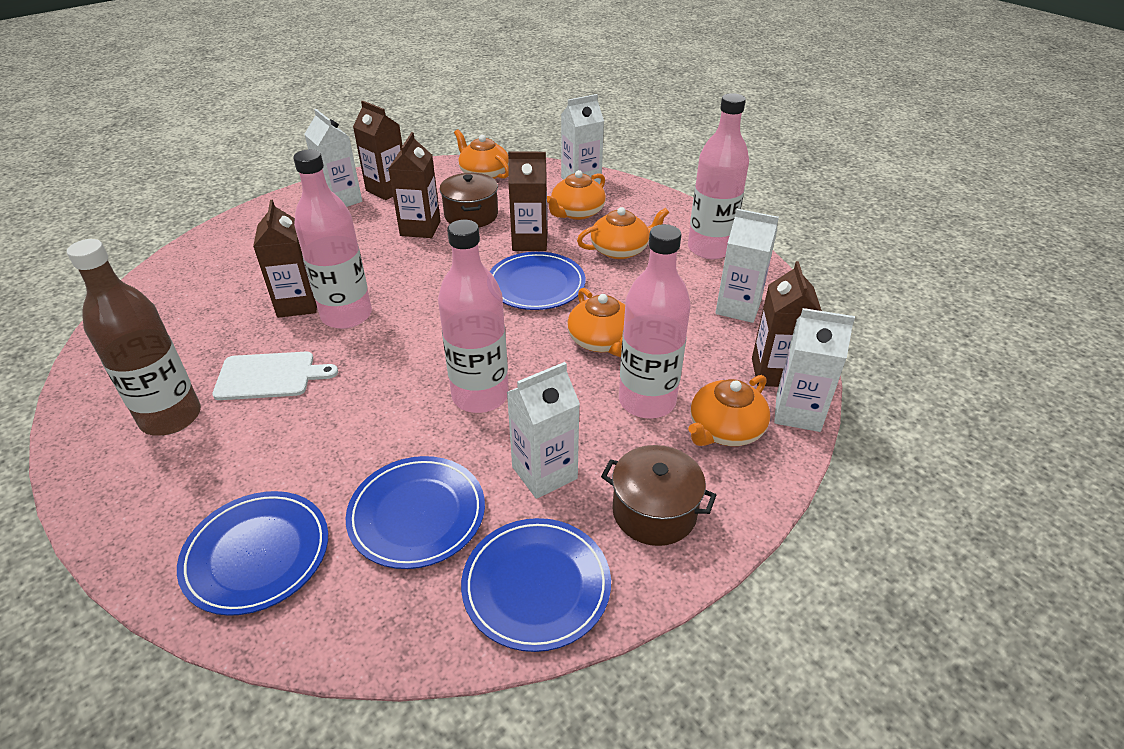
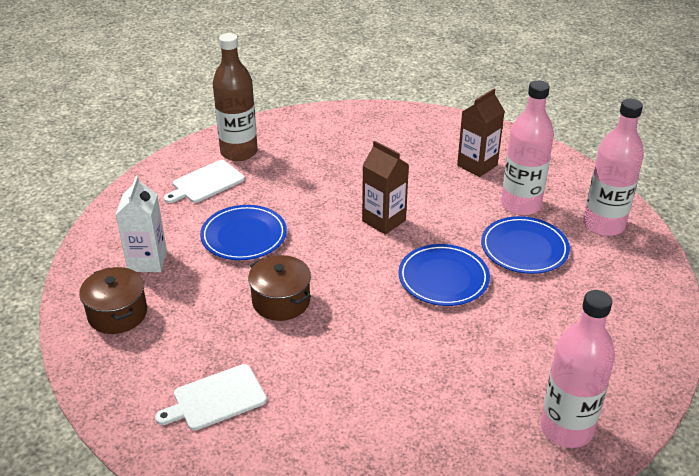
blue plate: [177,491,328,616] [345,456,485,569] [461,518,611,652] [490,252,586,310] = 4 -> [200,205,287,260] [398,244,490,306] [481,216,570,274] = 3
brown carton: [253,200,317,318] [353,101,402,200] [389,132,441,238] [508,152,547,251] [752,261,822,387] = 5 -> [362,141,409,235] [457,89,505,177] = 2
orange teapot: [454,129,509,179] [547,170,606,220] [567,288,625,357] [577,207,669,259] [688,375,770,446] = 5 -> none = 0
pink bottle: [293,149,372,329] [438,220,509,413] [619,224,691,419] [688,93,749,259] = 4 -> [501,80,554,216] [540,290,615,448] [583,99,644,236] = 3
white carton: [304,109,362,207] [507,362,580,499] [561,94,604,184] [715,209,779,323] [774,308,855,432] = 5 -> [116,176,167,272] = 1
white cutting board: [212,352,338,400] = 1 -> [155,364,267,431] [164,160,245,203] = 2

